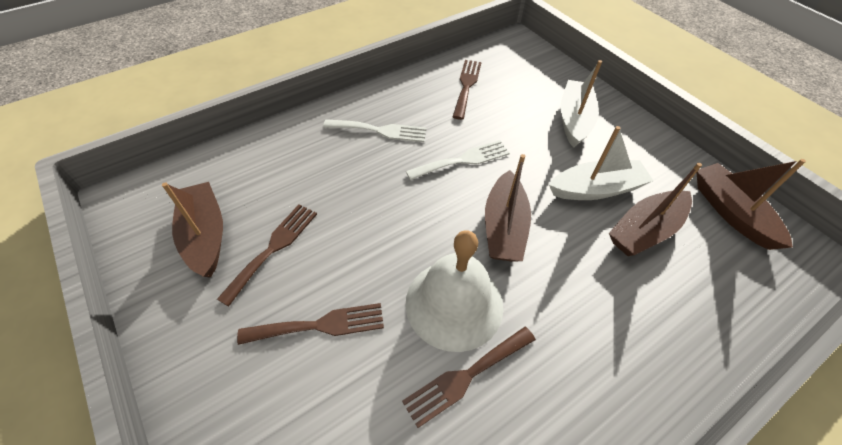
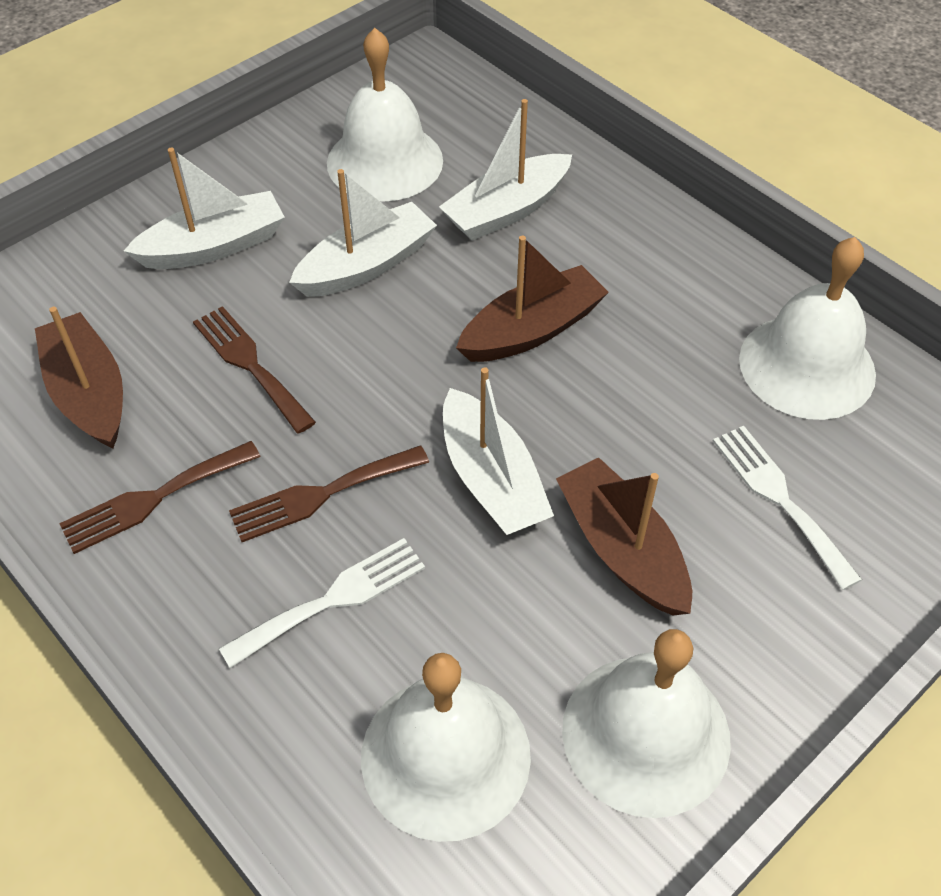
brown boat: [162,182,223,278] [485,154,531,262] [609,163,702,256] [697,159,806,250] = 4 -> [35,307,123,448] [456,236,609,362] [556,457,692,615] = 3
brown fork: [217,204,317,306] [237,303,384,345] [402,327,536,428] [453,60,481,120] = 4 -> [59,441,261,554] [193,306,316,434] [229,445,429,542] = 3
white bell: [405,230,503,352] = 1 -> [327,28,443,202] [361,653,531,842] [562,629,731,818] [739,237,876,420] = 4
white boat: [549,126,654,200] [560,60,602,148] = 2 -> [124,148,285,269] [289,169,437,297] [439,99,572,241] [443,367,554,535] = 4

